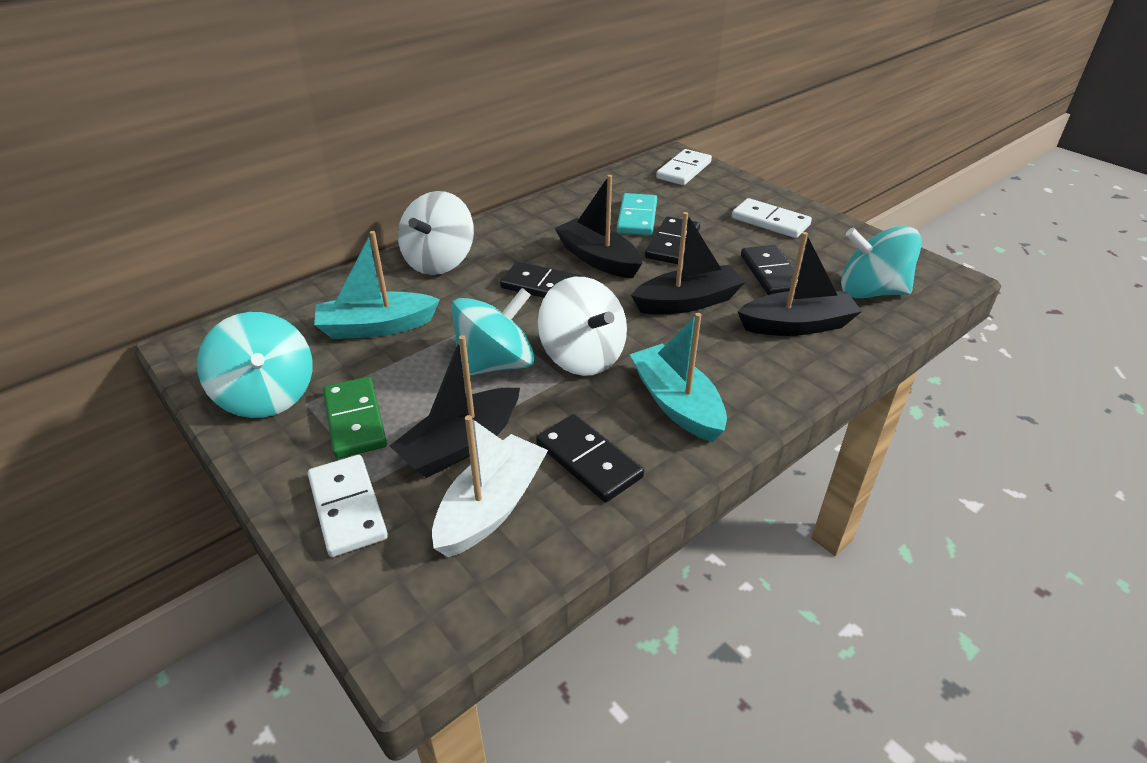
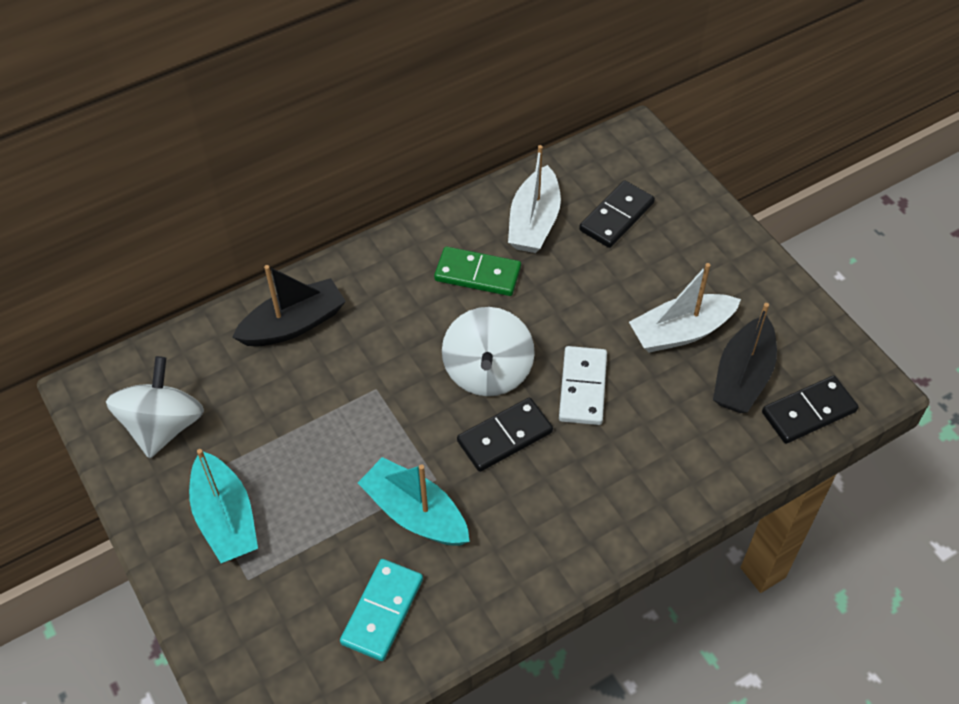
black boat: [390,335,520,478] [554,175,642,278] [631,212,745,315] [737,232,862,336] = 4 -> [232,265,346,347] [713,303,777,413] = 2
black domino: [500,261,588,298] [536,414,644,502] [645,217,700,264] [741,245,799,295] = 4 -> [457,398,553,472] [579,180,655,248] [762,376,859,444] = 3
turquoise spinning top: [197,312,313,418] [451,288,535,377] [841,226,922,298] = 3 -> none = 0
white boat: [432,415,548,557] = 1 -> [508,145,561,253] [629,263,741,353] = 2
white domino: [308,455,388,557] [656,149,712,185] [732,198,812,238] = 3 -> [559,346,607,425] = 1

